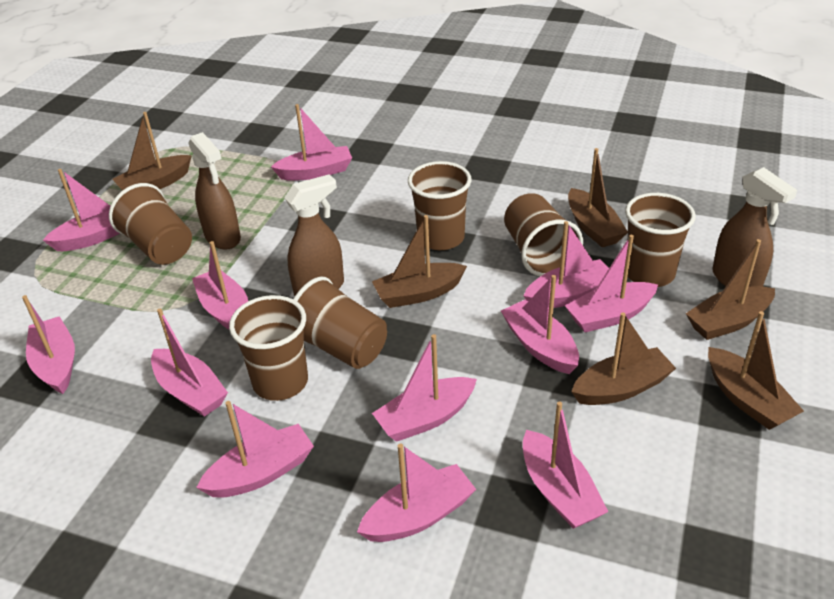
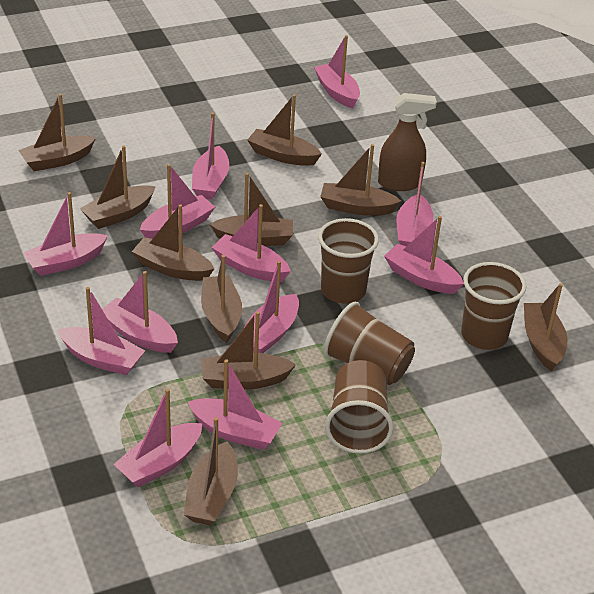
brown boat: [112,112,192,190] [372,215,467,308] [568,148,628,247] [571,312,676,405] [686,239,775,340] [708,311,804,430] = 6 -> [18,94,96,171] [80,146,156,229] [132,204,214,281] [184,417,238,526] [201,255,242,343] [201,311,296,390] [210,173,293,246] [247,94,322,166] [320,144,401,216] [524,283,568,371] = 10
brown cup: [109,183,192,265] [229,295,308,401] [293,277,387,369] [408,161,471,250] [504,193,583,276] [625,193,696,287] = 6 -> [318,218,379,304] [324,302,415,385] [325,360,394,454] [461,262,526,350] = 4
brown spray bottle: [188,132,241,250] [284,174,344,296] [713,167,797,287] = 3 -> [378,93,437,191] = 1

